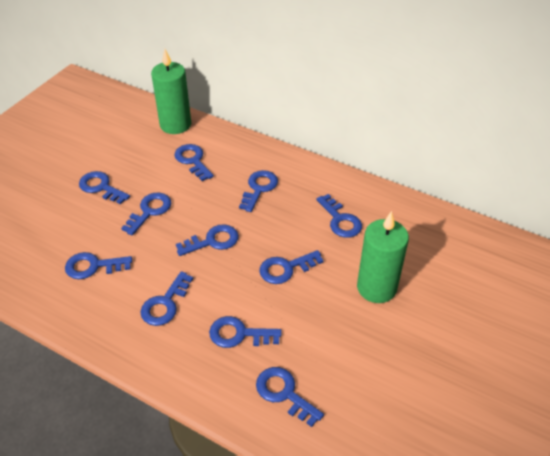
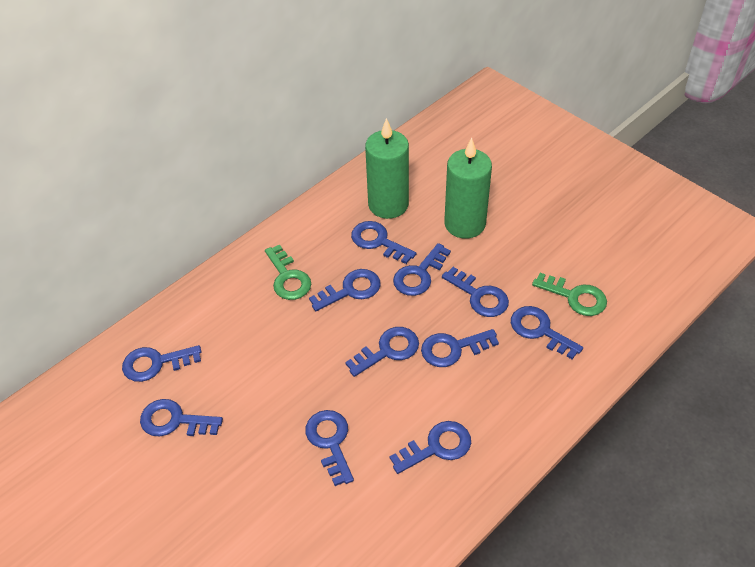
green key: none = 0 -> [265,245,311,300] [532,273,607,316] = 2

